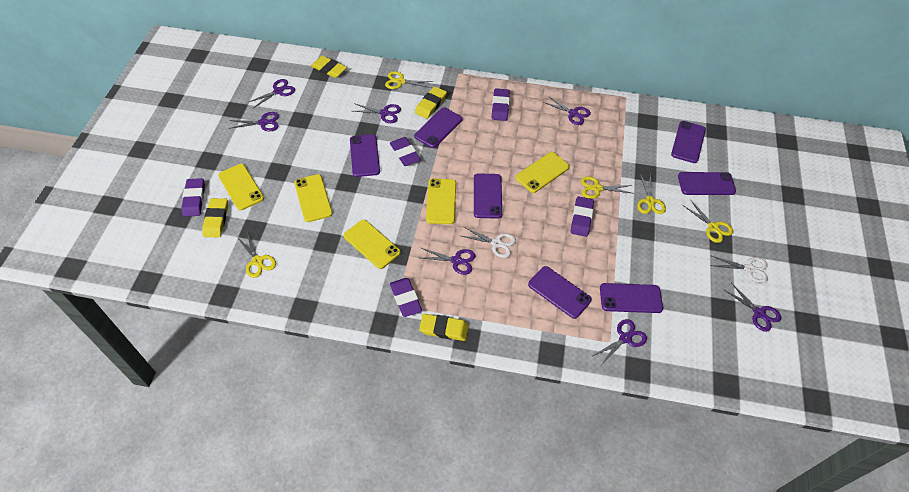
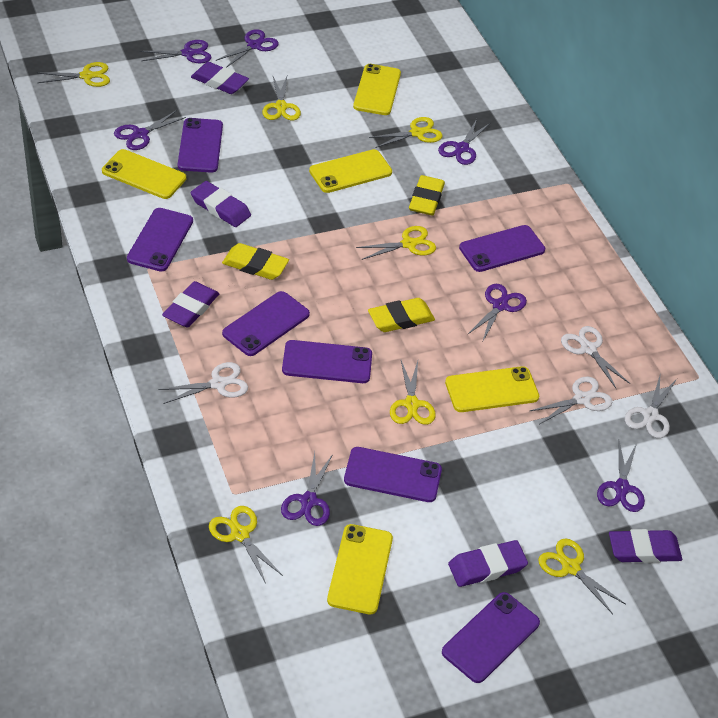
white scissors: [461,227,516,258] [710,256,768,283] = 2 -> [158,362,248,404] [530,376,612,424] [561,326,630,389] [625,376,677,438] = 4
yellow eraser: [202,198,228,237] [311,56,347,78] [415,86,447,119] [419,314,469,341] = 4 -> [222,243,289,280] [368,298,435,332] [409,175,445,216] = 3
yellow scissors: [236,232,276,278] [385,71,433,89] [581,176,634,199] [637,174,666,214] [683,201,733,243] = 5 -> [36,62,110,87] [209,506,283,583] [262,76,301,120] [356,226,436,260] [369,117,443,148] [390,360,436,425] [538,538,625,614] = 7

